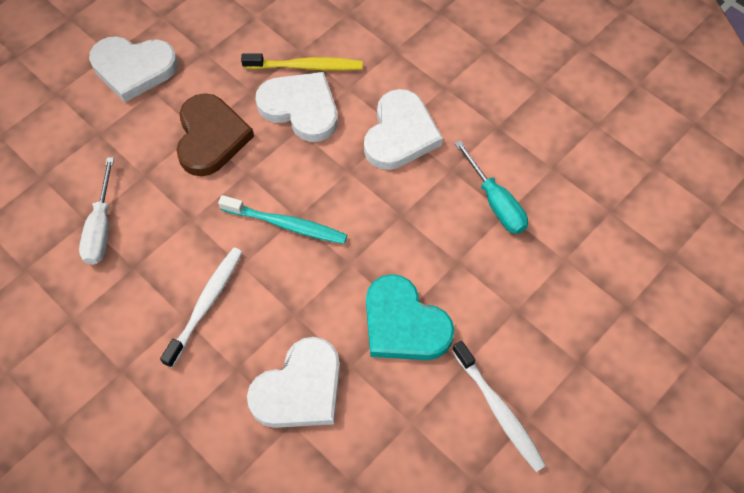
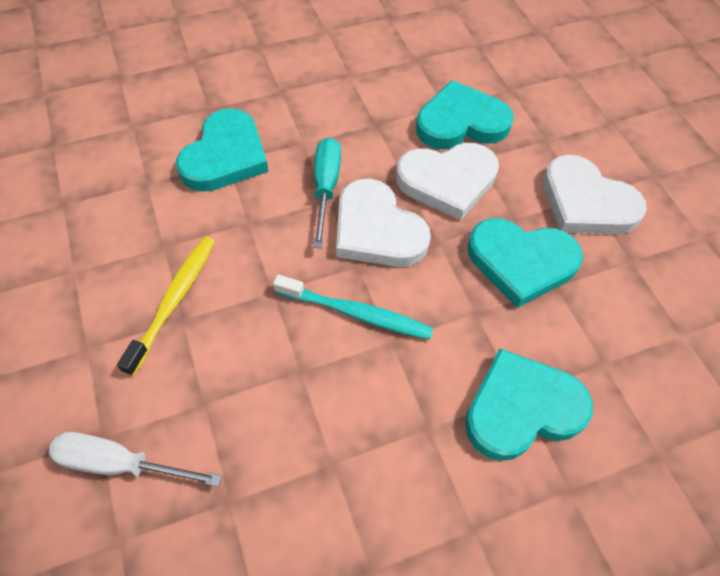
brown heart: [177,93,254,176] = 1 -> none = 0
turquoise heart: [366,274,454,360] = 1 -> [176,108,269,192] [416,80,514,149] [465,348,593,461] [467,218,583,308] = 4
white heart: [89,36,178,102] [247,337,340,428] [255,72,338,142] [364,89,443,170] = 4 -> [336,179,431,267] [396,143,499,220] [543,155,647,234] = 3
white toothbrush: [160,248,242,368] [452,341,546,472] = 2 -> none = 0

